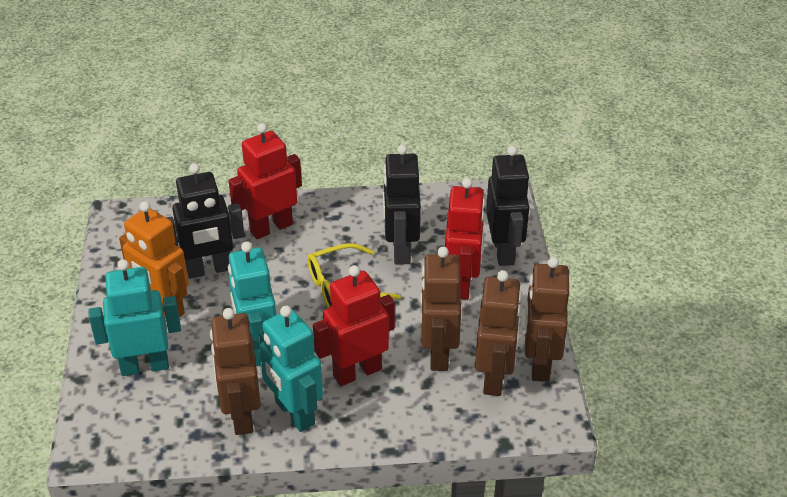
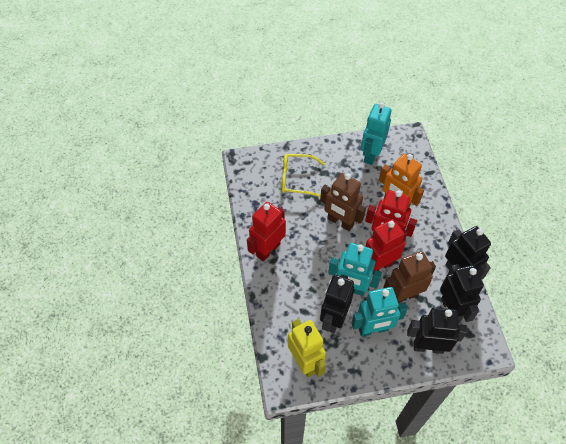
black robot: [166,163,245,279] [383,145,421,265] [486,146,530,266] = 3 -> [320,274,354,333] [407,307,468,354] [440,264,484,322] [445,226,491,280] = 4
brown robot: [210,308,261,435] [420,247,461,371] [475,270,522,396] [525,257,569,382] = 4 -> [320,173,366,231] [383,251,436,303] = 2
yellow robot: none = 0 -> [288,319,326,377] = 1

